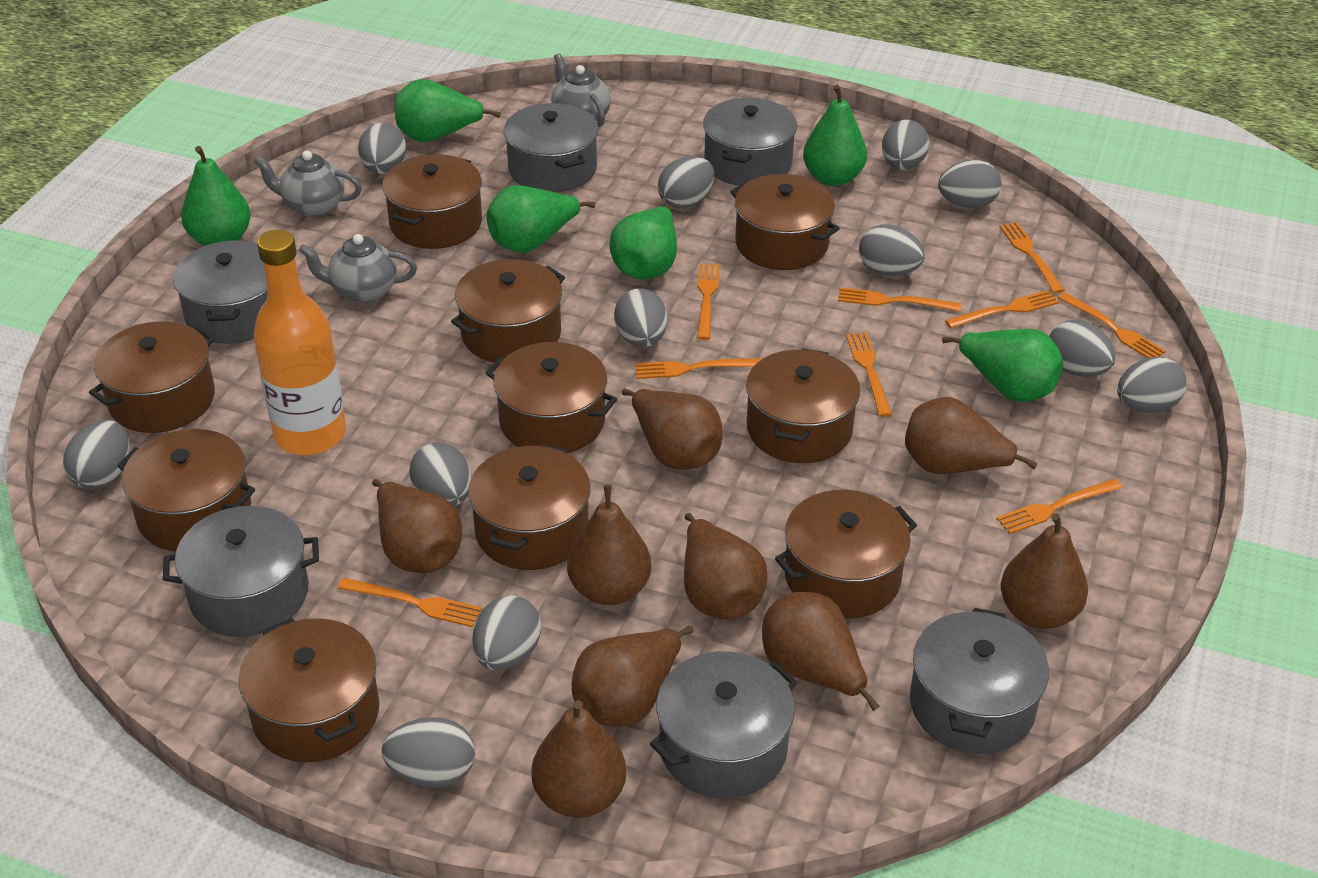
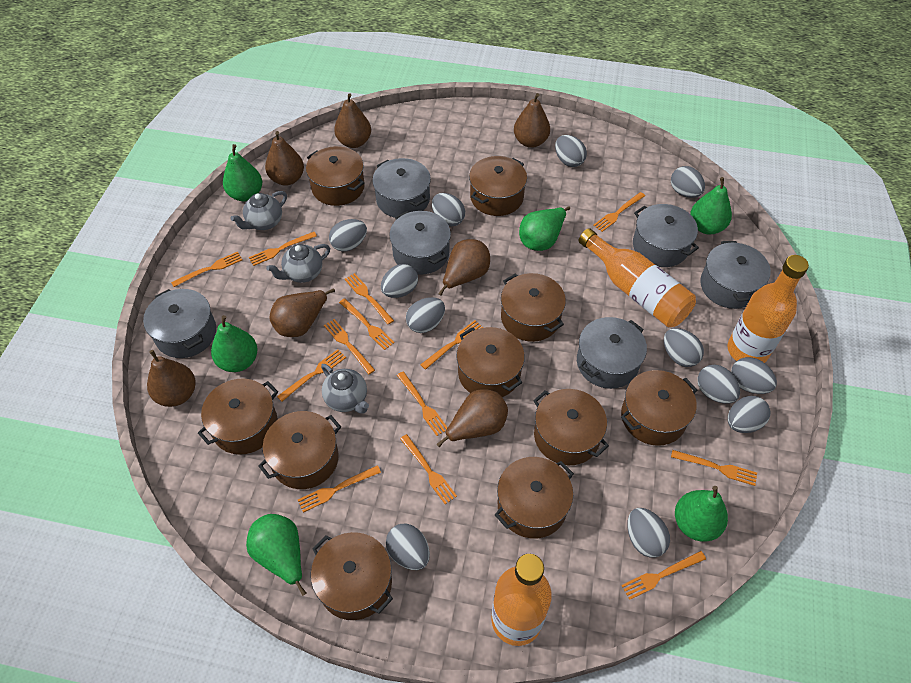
brown pear: [372,479,462,573] [531,700,626,818] [567,484,651,605] [572,626,693,726] [622,389,723,470] [684,513,768,620] [762,592,880,711] [905,397,1038,474] [1001,513,1088,629] = 9 -> [147,350,196,407] [265,131,304,186] [269,288,335,337] [334,93,371,148] [436,389,508,447] [438,239,490,296] [514,93,550,148] = 7
orange bottle: [253,230,346,455] = 1 -> [491,554,552,646] [578,228,696,327] [727,255,809,363] = 3
orange fork: [337,578,482,627] [635,358,762,379] [697,263,720,340] [838,287,961,312] [846,332,892,417] [945,290,1059,328] [996,479,1123,534] [999,222,1065,293] [1058,292,1166,358] = 9 -> [171,252,242,287] [249,232,317,266] [277,349,346,402] [298,465,381,513] [324,319,375,374] [339,298,395,350] [345,273,394,324] [397,371,448,436] [400,434,457,504] [420,320,483,370] [593,192,645,232] [621,551,706,600] [671,450,757,486] = 13

